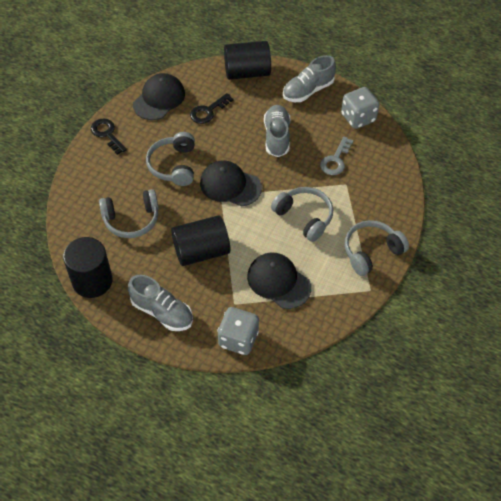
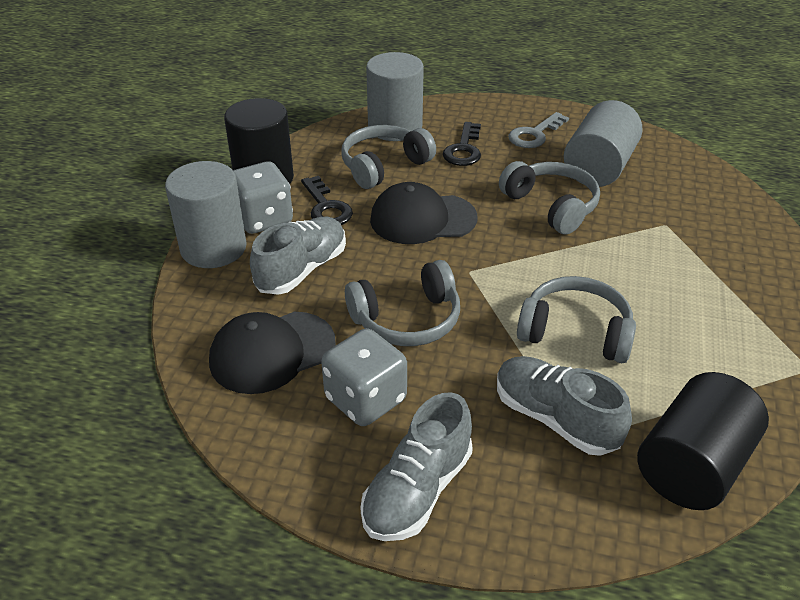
black cap: [133,73,185,120] [200,160,262,206] [247,252,311,309] = 3 -> [209,312,336,394] [370,182,477,244] = 2
black cylinder: [63,237,113,298] [171,215,230,266] [224,41,271,80] = 3 -> [224,98,294,184] [637,372,769,510] = 2
grey cylinder: none = 0 -> [165,161,247,268] [366,52,424,141] [564,100,642,187] = 3

